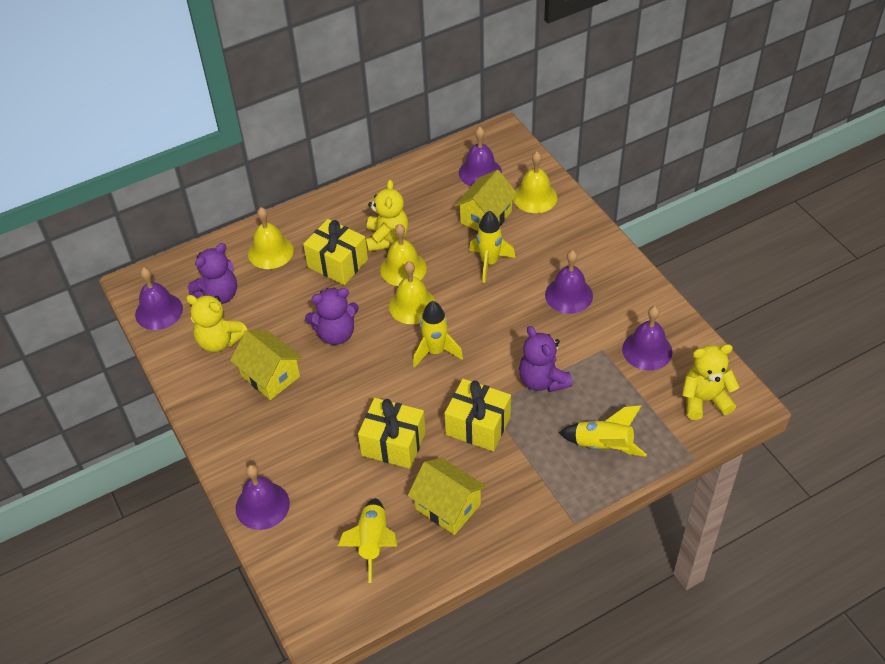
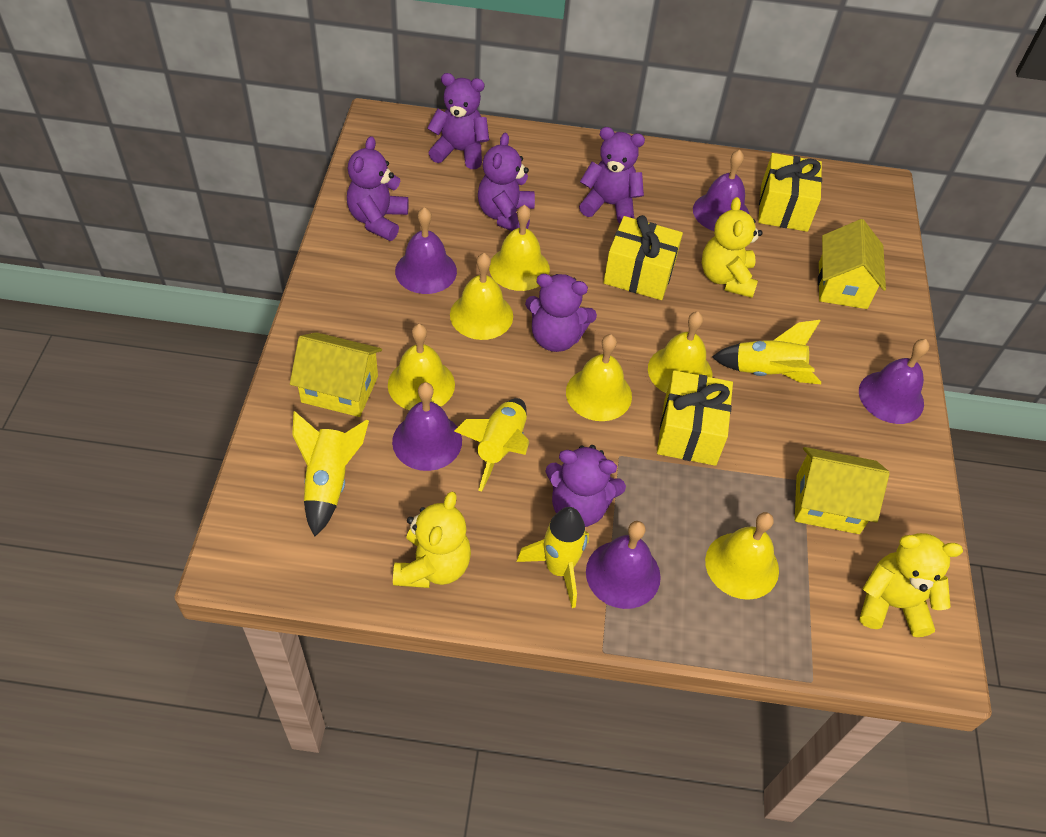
purple teddy bear: [188,243,237,304] [305,288,359,345] [519,326,573,392] = 3 -> [347,136,409,241] [427,73,489,169] [478,133,535,231] [525,274,597,352] [545,445,626,527] [579,127,645,223] = 6
yellow bell: [248,207,294,269] [380,224,427,286] [389,261,436,324] [513,152,557,213] = 4 -> [388,324,455,410] [450,253,513,340] [489,205,550,291] [566,334,632,421] [648,312,712,393] [705,512,779,600] = 6

